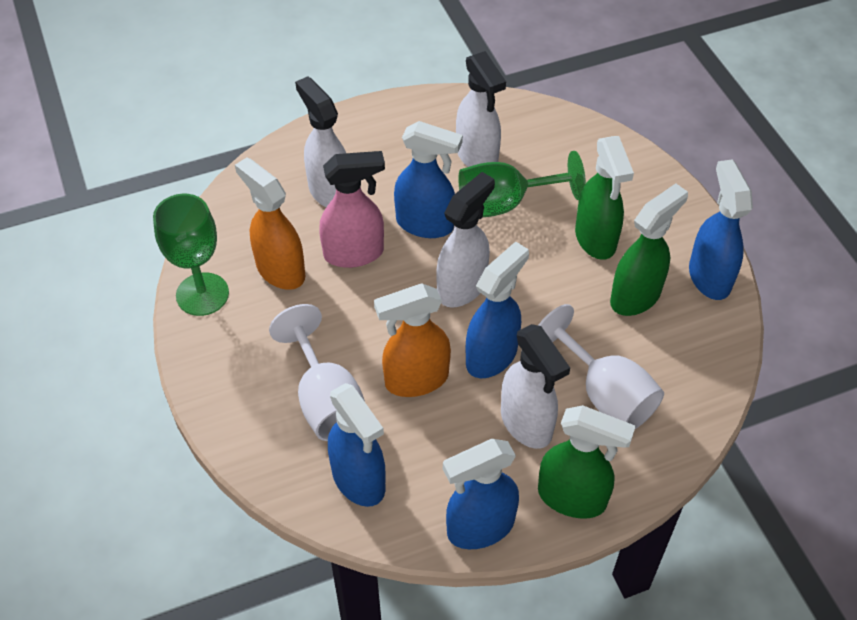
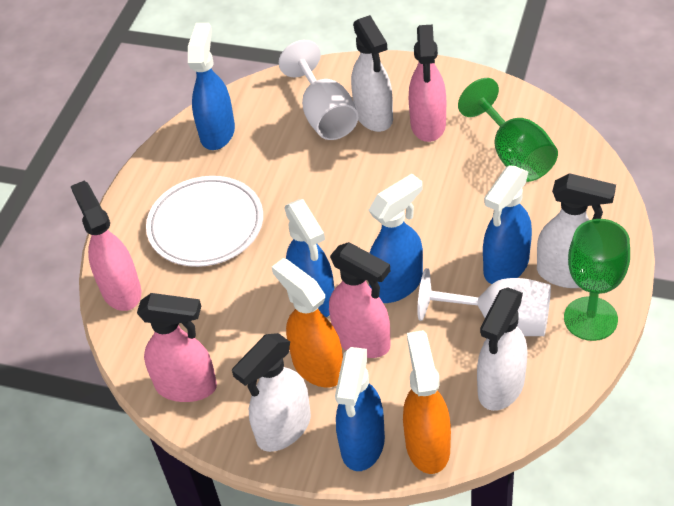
green spray bottle: [538,405,636,519] [575,136,634,260] [610,184,688,316] = 3 -> none = 0
pink spray bottle: [319,151,385,268] = 1 -> [71,181,141,311] [137,293,217,402] [329,242,391,358] [409,25,446,142] = 4
white plate: none = 0 -> [146,176,263,267] = 1

